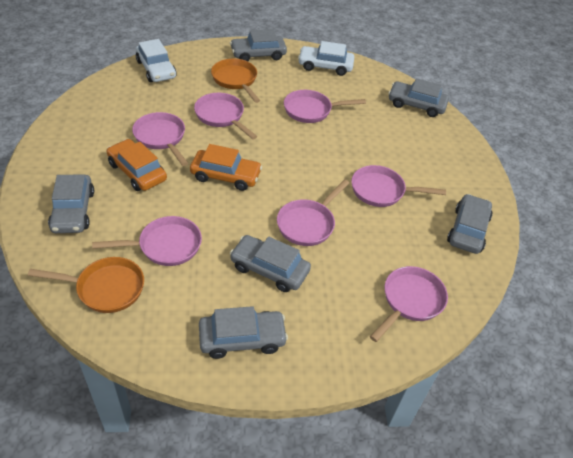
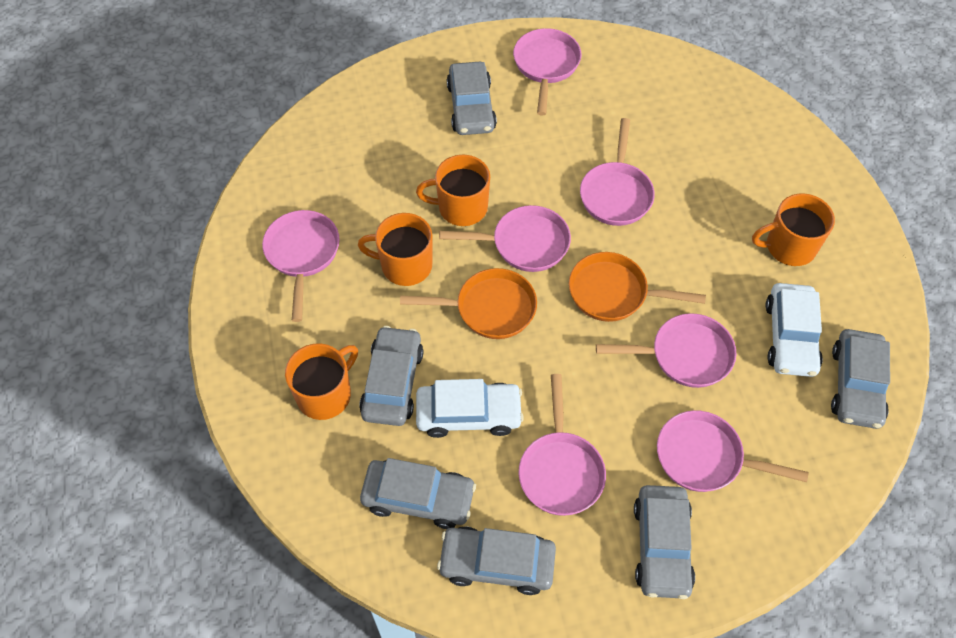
orange car: [106,139,167,191] [190,144,262,191] = 2 -> none = 0
orange mug: none = 0 -> [285,343,358,420] [358,213,432,286] [416,155,490,226] [752,193,835,266] = 4

